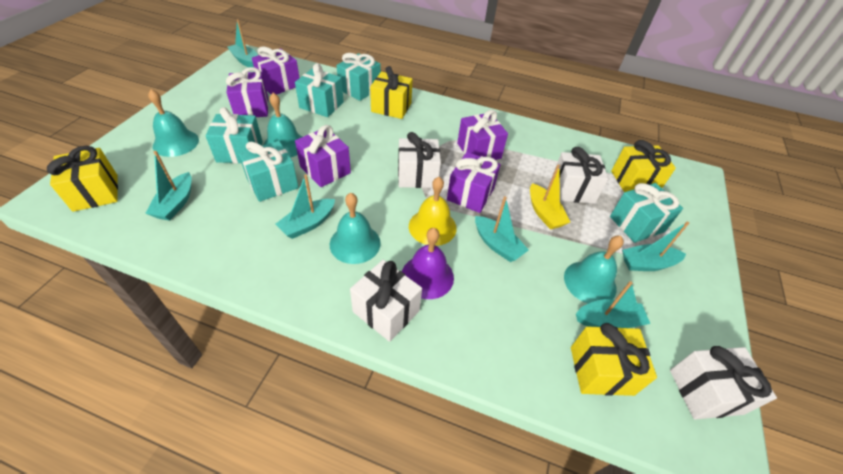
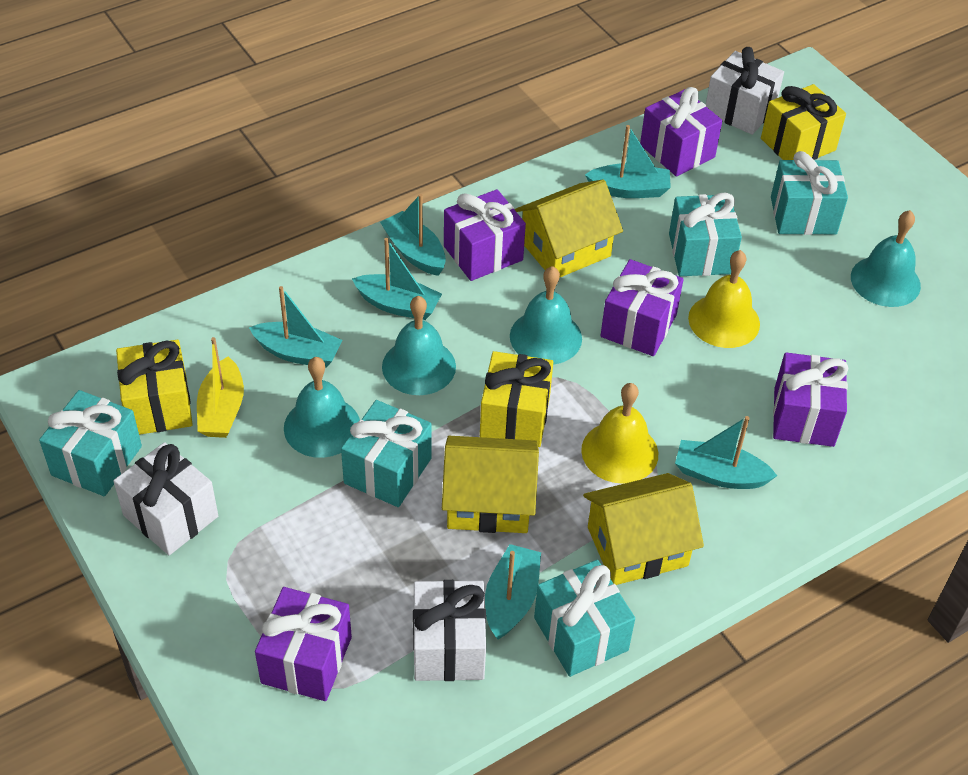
purple bell: [402,228,454,299] = 1 -> none = 0
white gift: [350,260,422,342] [398,132,441,188] [552,147,608,204] [670,346,777,420] = 4 -> [113,442,218,555] [413,580,486,681] [706,47,784,135] = 3
yellow bell: [409,177,457,246] = 1 -> [581,383,658,484] [688,250,760,348] = 2
yellow gift: [47,146,118,212] [370,66,413,119] [571,323,657,396] [611,140,676,192] = 4 -> [116,340,193,435] [480,351,553,447] [761,84,846,160] = 3
yellow house: none = 0 -> [442,436,539,533] [515,179,623,278] [583,473,704,585] = 3

